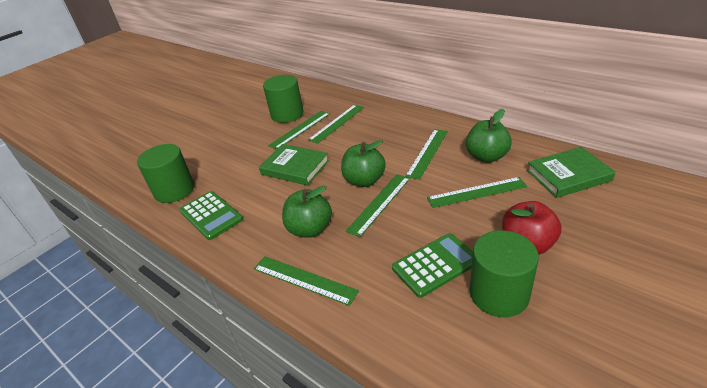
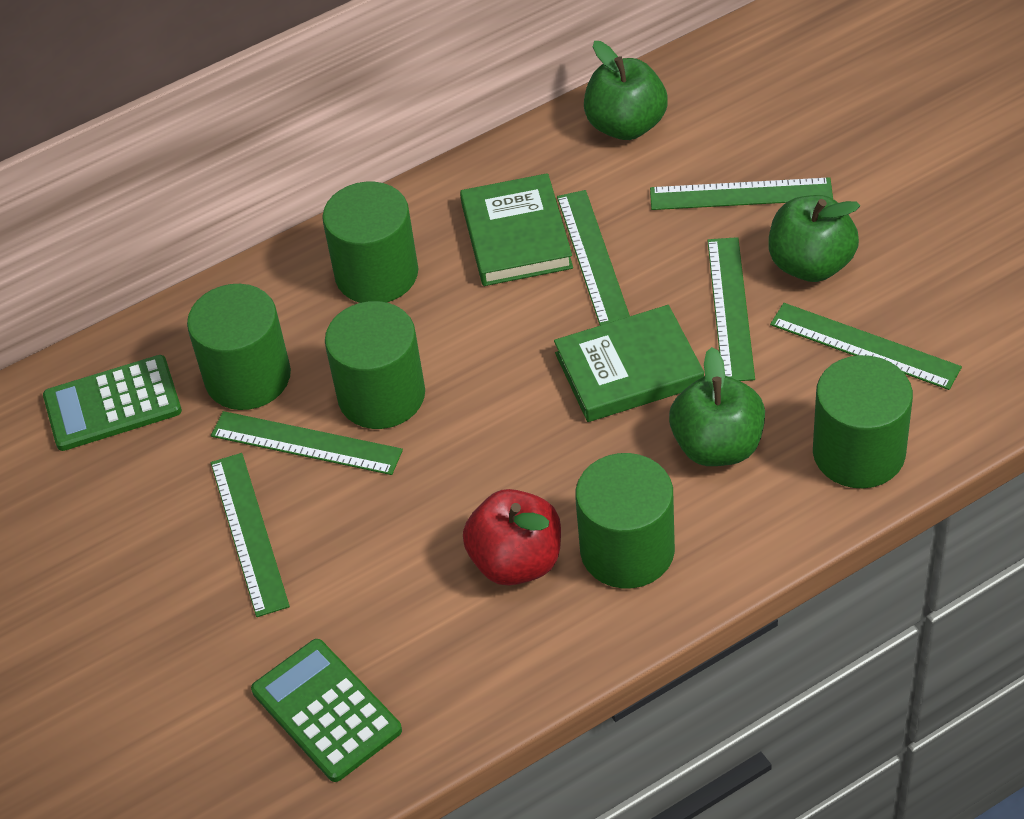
green cylinder: [137,144,194,203] [263,75,303,123] [470,230,539,317] = 3 -> [187,284,291,410] [322,182,418,303] [325,301,425,429] [575,453,675,589] [813,355,913,488] = 5

